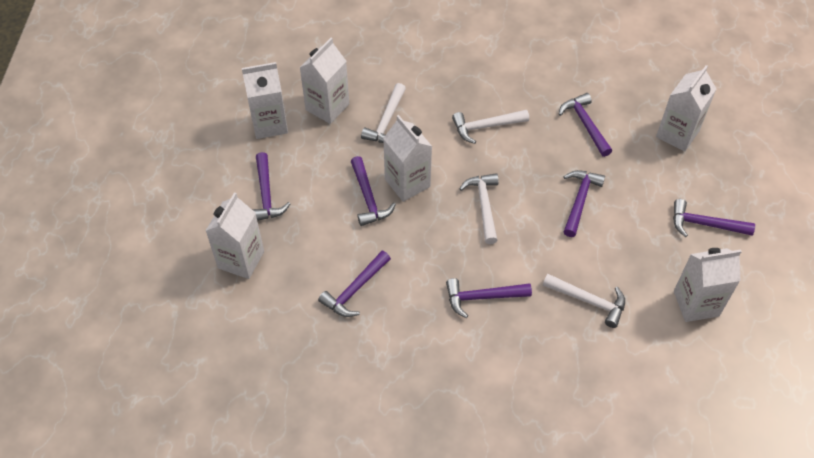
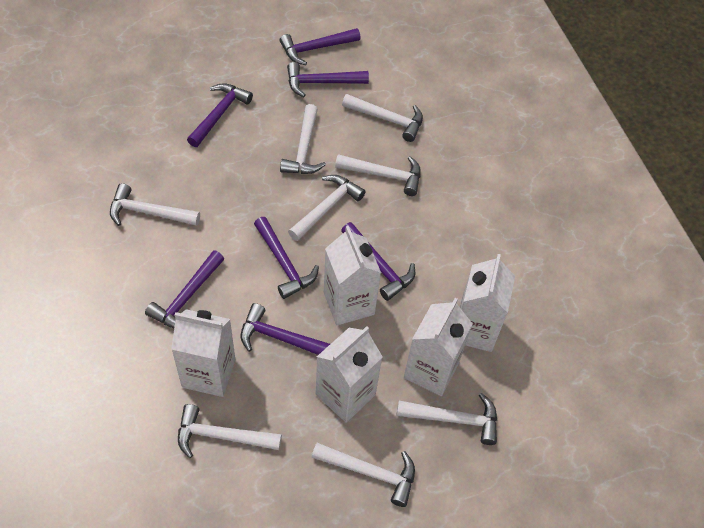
white carton: [206,192,264,279] [242,62,288,139] [299,38,349,124] [383,115,432,202] [656,65,716,152] [674,248,742,322] = 6 -> [171,309,235,397] [316,326,383,423] [324,226,381,325] [404,298,473,396] [460,254,515,352] = 5
white hammer: [361,83,406,143] [452,110,529,144] [459,173,499,244] [543,274,625,328] = 4 -> [110,183,200,226] [178,404,282,458] [280,104,326,174] [288,175,366,241] [312,443,415,507] [335,154,421,196] [342,94,423,142] [396,393,497,445] = 8

